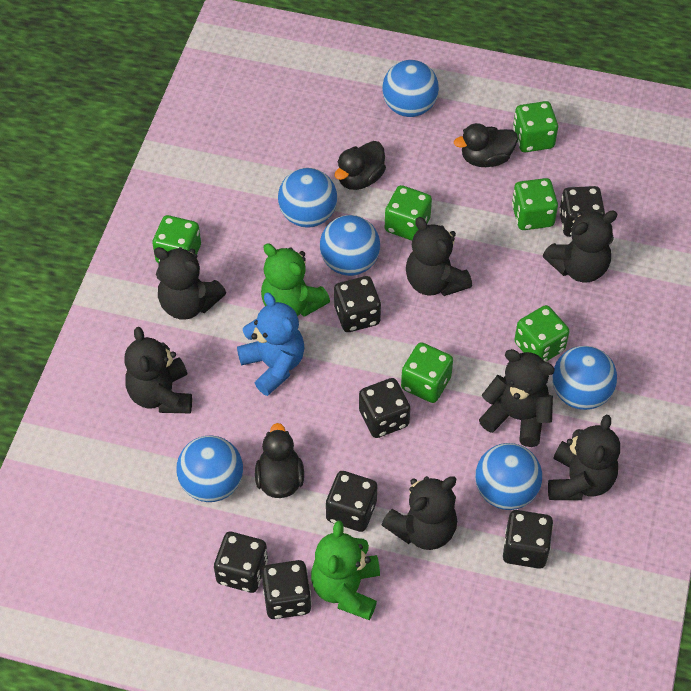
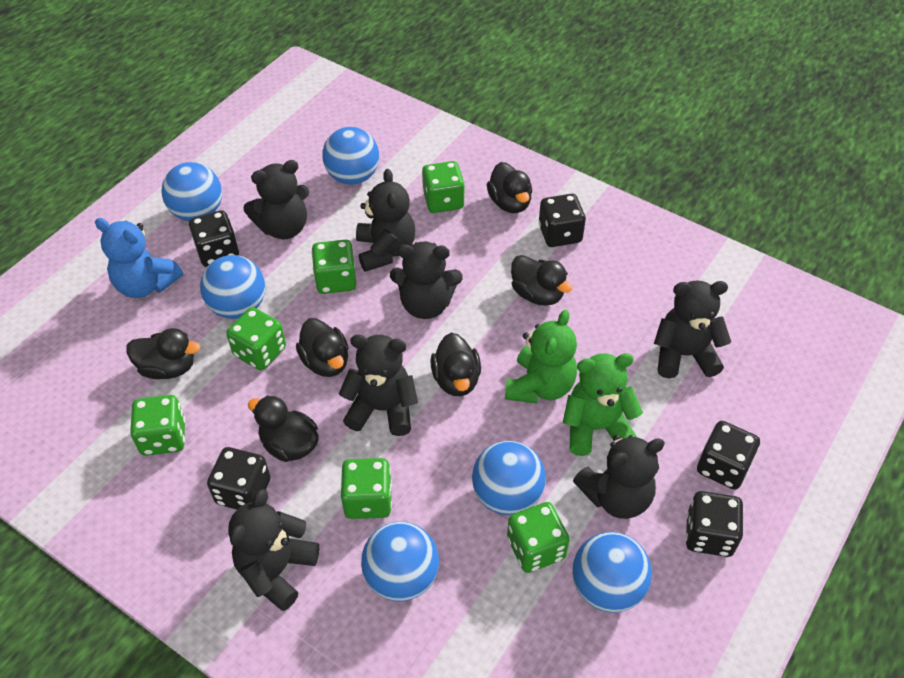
black dice: [214,532,268,593] [261,560,312,619] [326,471,378,532] [334,276,381,332] [359,378,410,438] [503,510,553,569] [559,186,605,237] = 7 -> [189,210,239,267] [207,447,270,510] [539,194,586,247] [686,491,743,557] [697,421,760,490] = 5
black duck: [255,423,304,498] [335,141,386,190] [454,123,518,167] = 3 -> [126,328,200,379] [248,395,319,462] [296,318,349,377] [430,333,481,396] [487,162,532,213] [511,255,573,306] = 6

